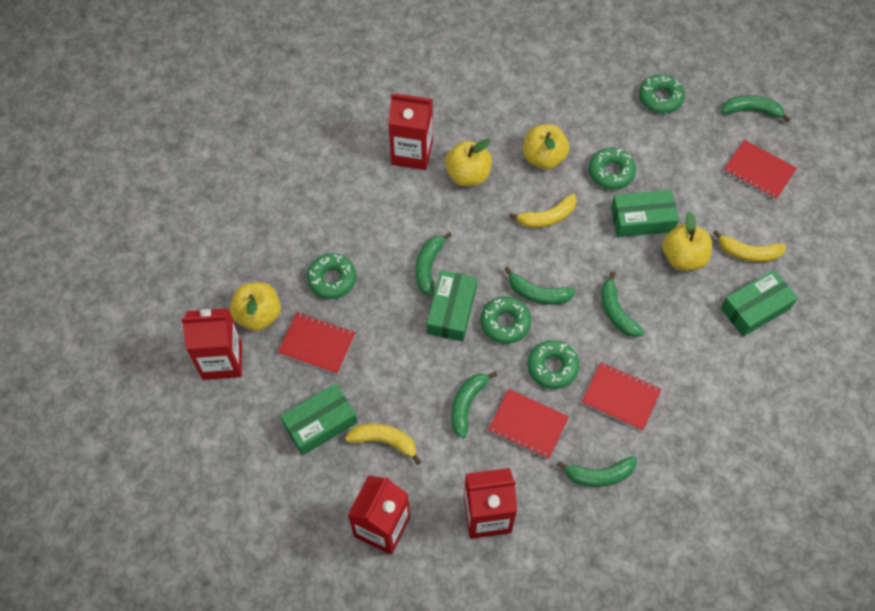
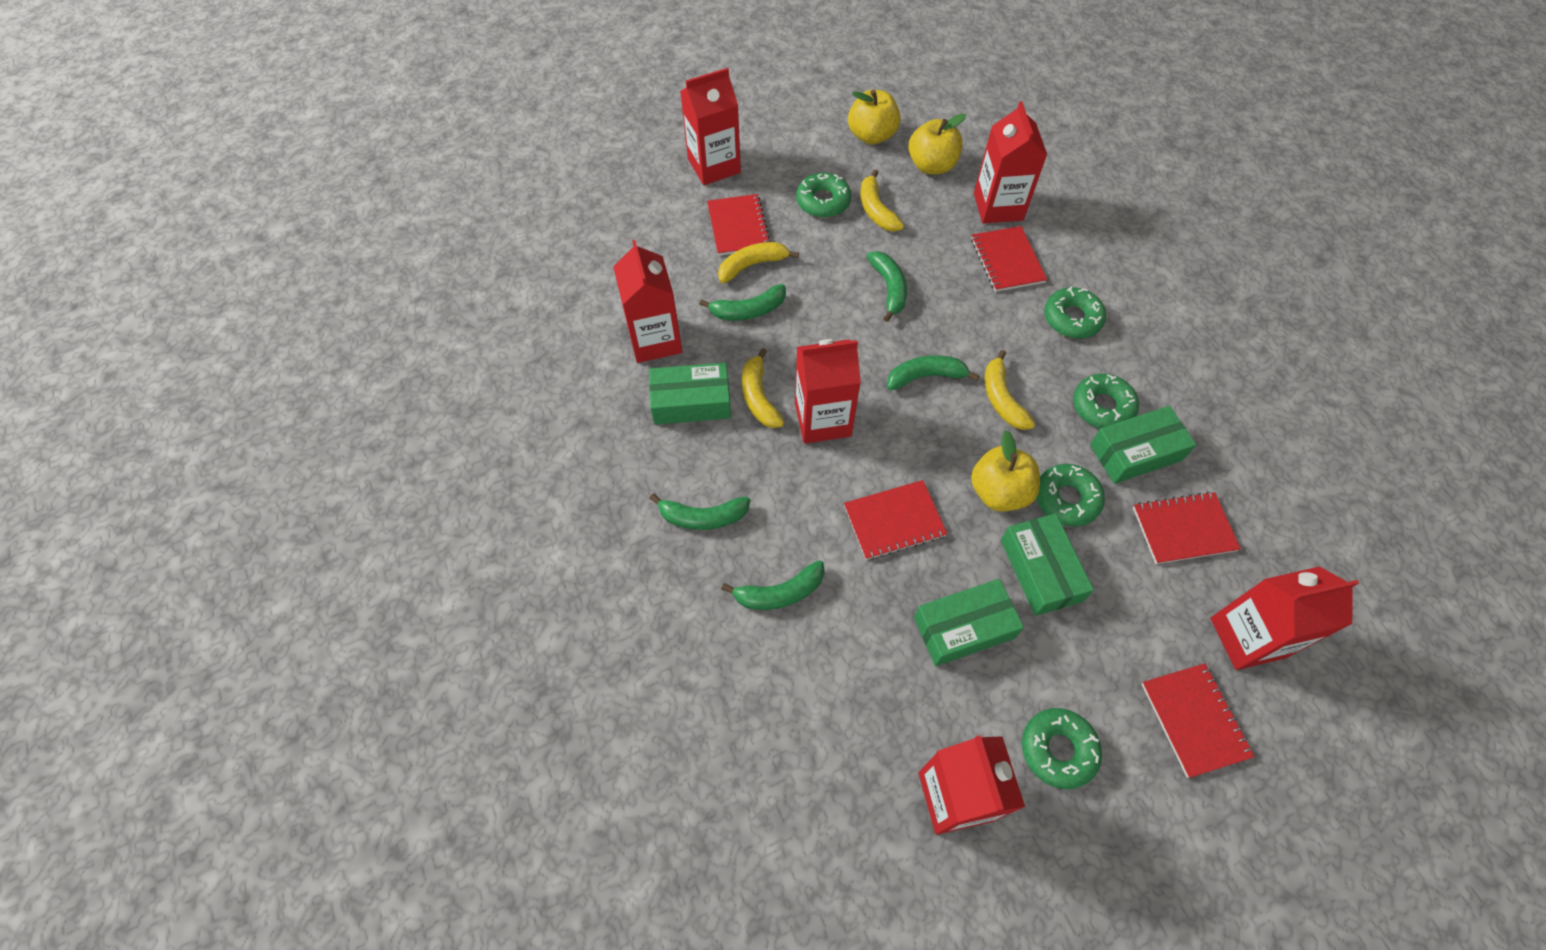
green banana: [416,232,452,296] [451,371,497,438] [505,267,575,305] [557,456,637,487] [601,272,644,338] [721,95,791,122] = 6 -> [649,493,750,530] [699,284,786,321] [721,560,825,610] [867,251,907,322] [887,355,979,390] = 5
red carton: [181,308,242,380] [348,475,410,555] [388,94,433,170] [464,468,517,539] = 4 -> [613,240,682,363] [680,68,741,185] [795,339,861,444] [918,735,1025,835] [974,101,1047,224] [1210,566,1359,670] = 6
red notebook: [278,312,356,374] [488,389,569,459] [582,362,662,431] [723,140,797,200] = 4 -> [707,194,771,256] [844,480,947,560] [971,226,1047,292] [1133,492,1241,564] [1142,663,1255,778] = 5
yellow apple: [230,282,281,331] [445,139,492,186] [523,124,570,170] [663,212,712,271] = 4 -> [848,90,901,145] [908,114,966,174] [971,431,1040,512] = 3
yellow banana: [345,424,421,465] [509,193,577,228] [713,230,786,262] = 3 -> [718,242,799,283] [742,348,785,428] [860,169,904,232] [985,350,1035,430] = 4

